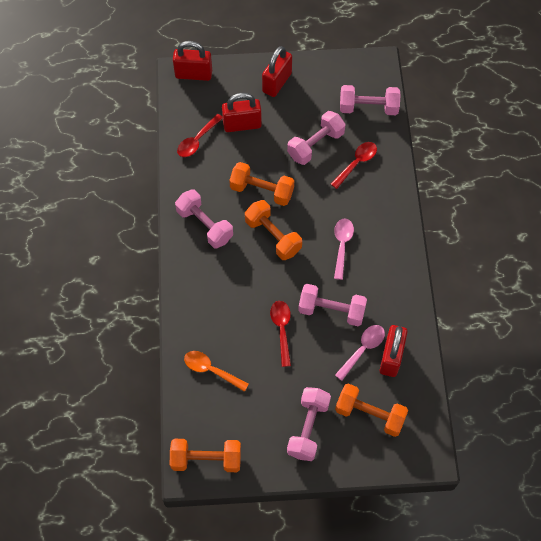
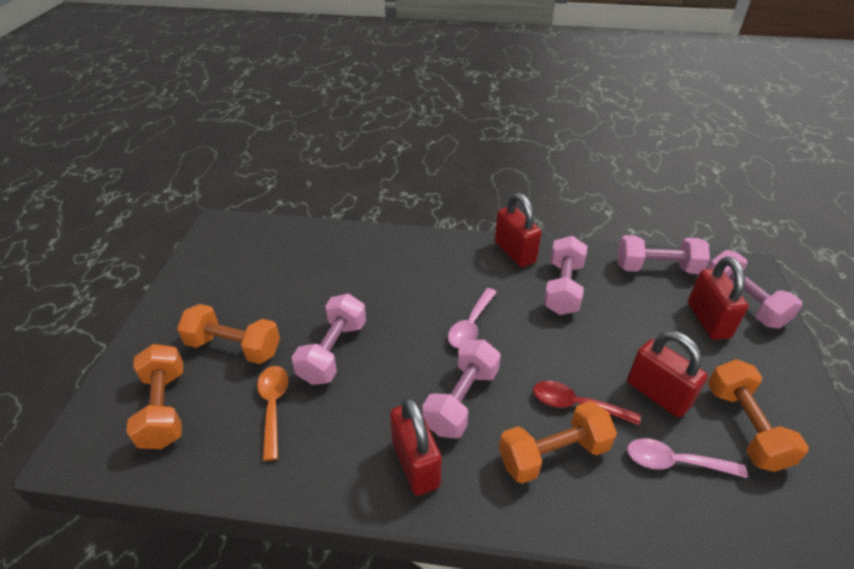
red spoon: [177,114,223,157] [270,301,291,367] [331,142,377,189] = 3 -> [533,381,641,425] = 1

